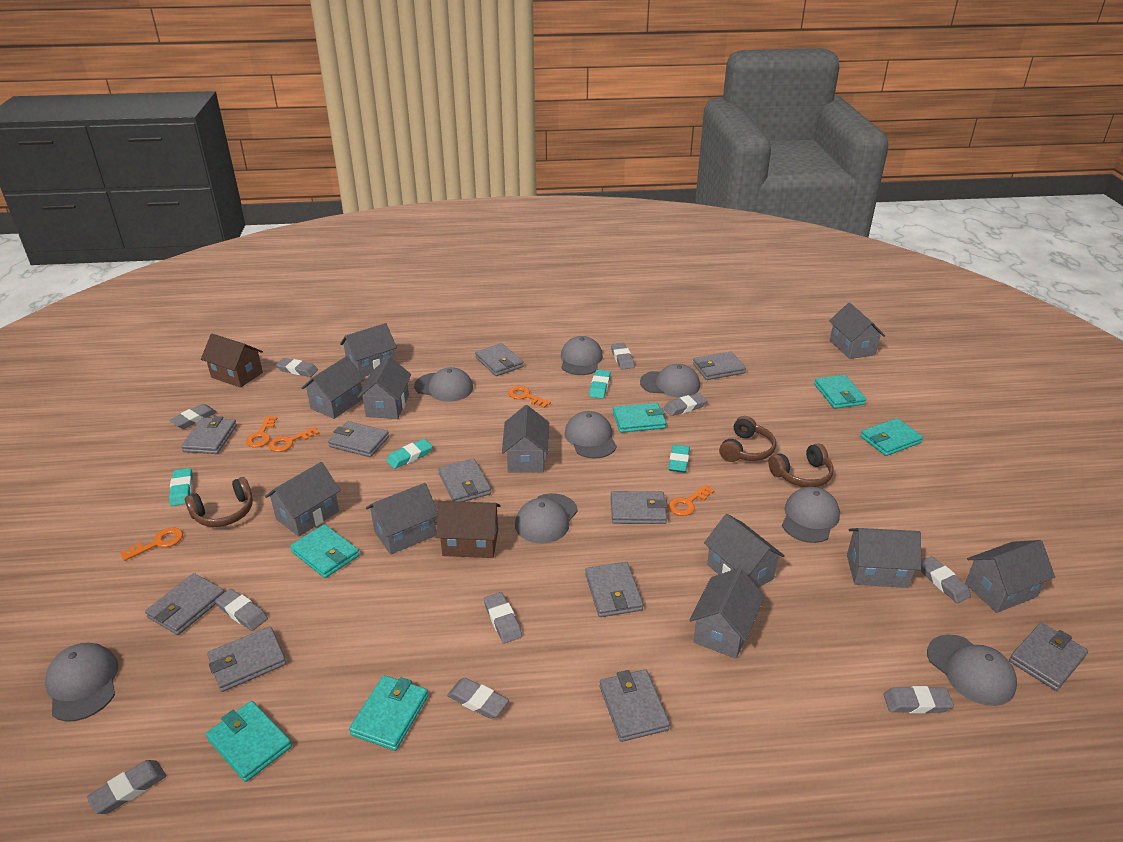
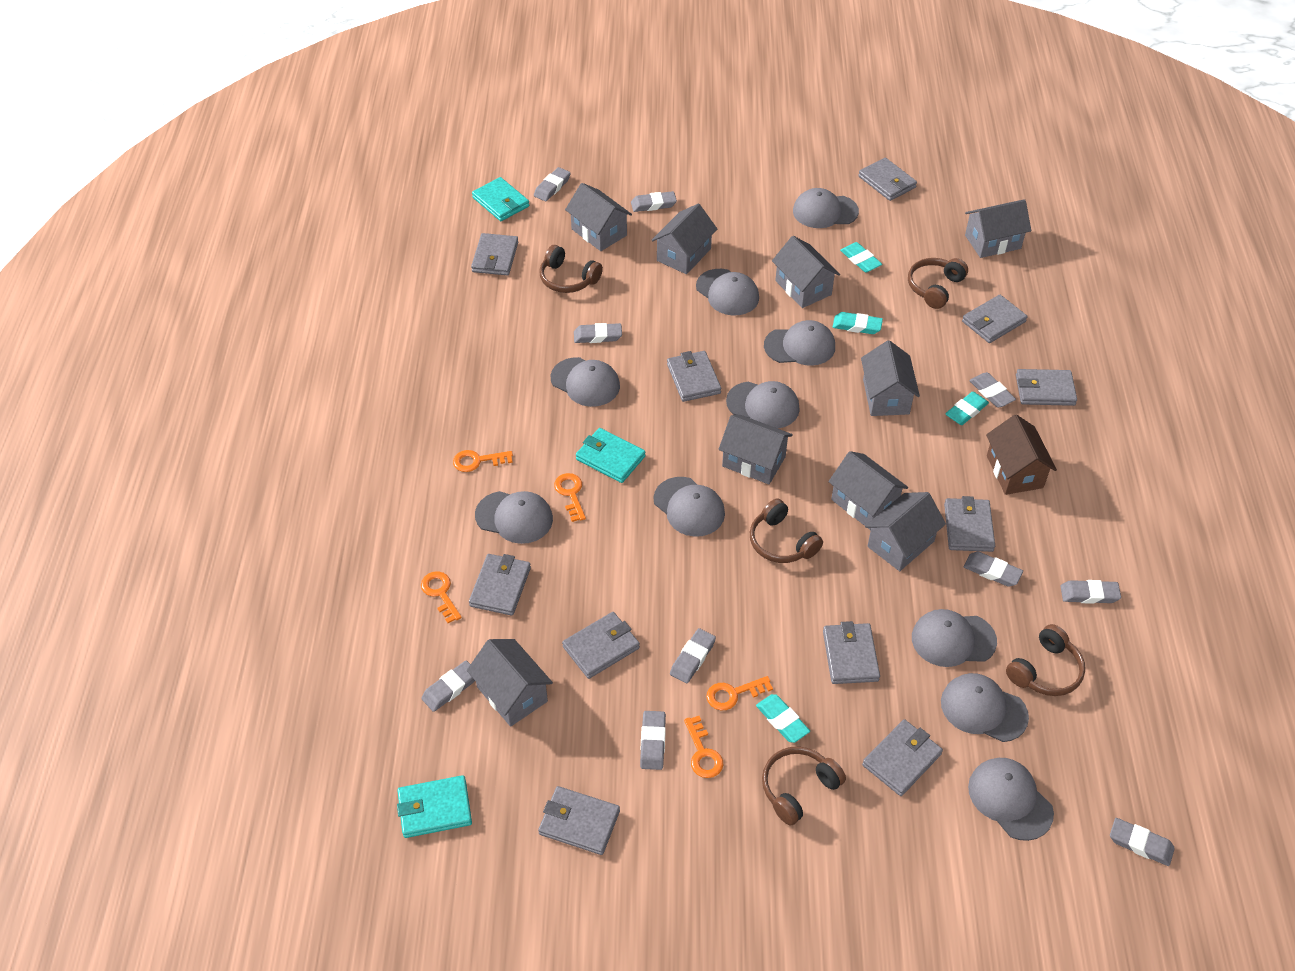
brown headphones: [185,477,253,527] [719,416,776,462] [769,443,834,487] = 3 -> [539,245,603,293] [750,499,823,563] [762,747,846,826] [908,258,968,309] [1006,624,1085,696] = 5
brown house: [201,334,263,388] [436,501,501,558] = 2 -> [986,414,1057,495] = 1
grey cap: [45,643,118,722] [414,367,473,402] [515,493,578,544] [561,336,603,375] [564,411,617,459] [640,364,700,398] [782,487,840,543] [927,634,1017,706] = 8 -> [475,491,553,544] [551,357,620,407] [653,477,725,537] [696,269,759,316] [726,381,800,429] [764,320,835,366] [793,188,859,228] [912,609,997,667] [941,673,1029,742] [968,758,1054,841] = 10
grey house: [265,462,341,536] [301,356,365,419] [340,323,397,377] [358,356,411,419] [366,483,437,555] [502,405,549,473] [689,568,765,659] [704,514,785,588] [829,303,885,359] [847,528,921,588] [965,540,1055,613] = 11 -> [467,639,553,727] [565,183,632,251] [652,204,717,274] [718,415,793,484] [772,236,840,308] [828,451,908,530] [861,340,920,416] [865,492,946,571] [965,199,1031,258] = 9
turquoise wallet: [206,701,292,782] [290,524,360,578] [349,675,428,751] [613,403,666,433] [814,375,866,409] [861,418,923,456] = 6 -> [397,775,472,838] [472,177,529,221] [576,428,646,483] = 3

